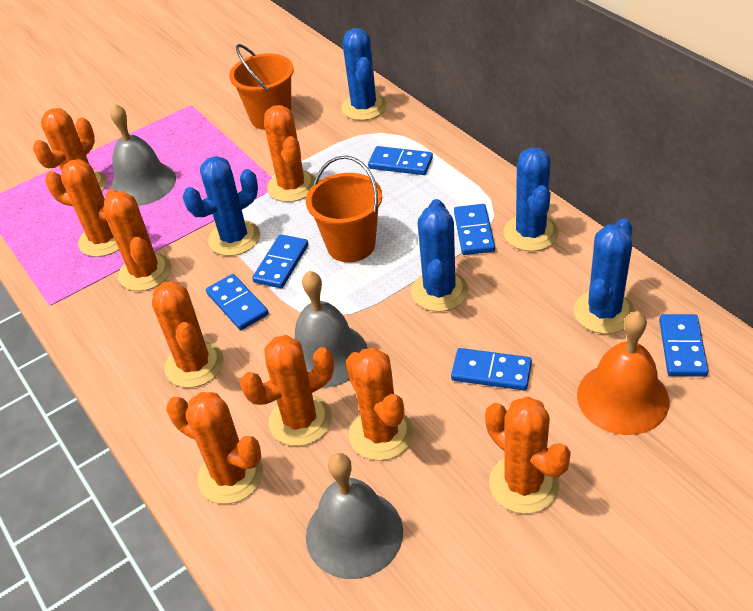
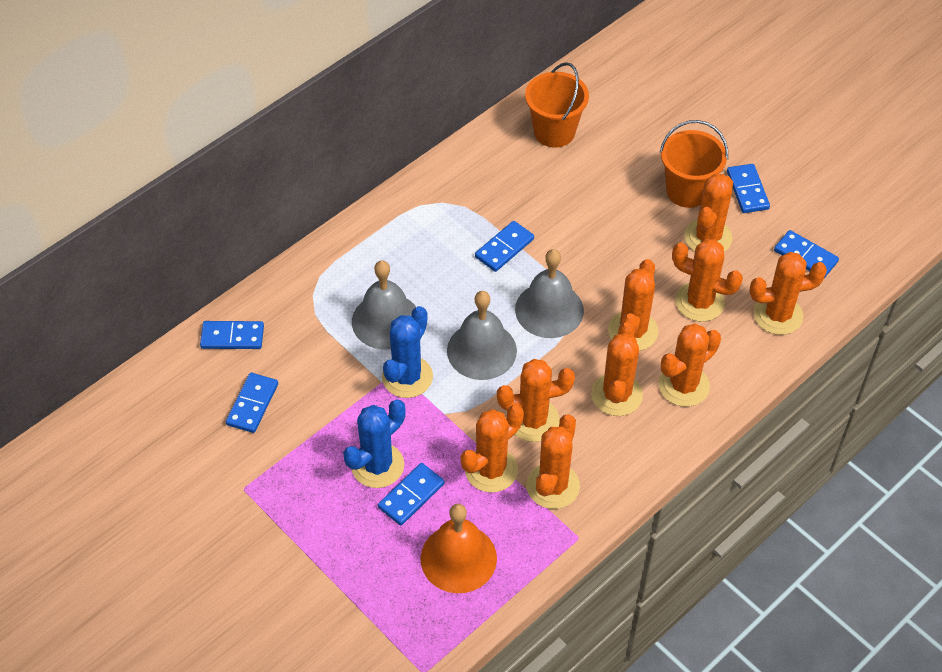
blue cactus: [183,156,260,256] [341,28,387,120] [411,199,469,312] [503,147,559,251] [574,218,635,334] = 5 -> [343,399,406,488] [382,306,433,398] = 2

